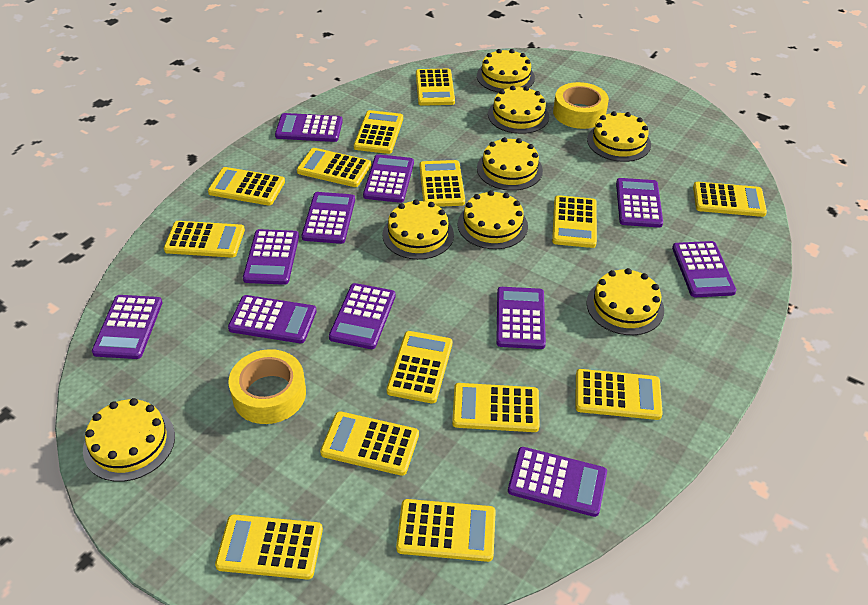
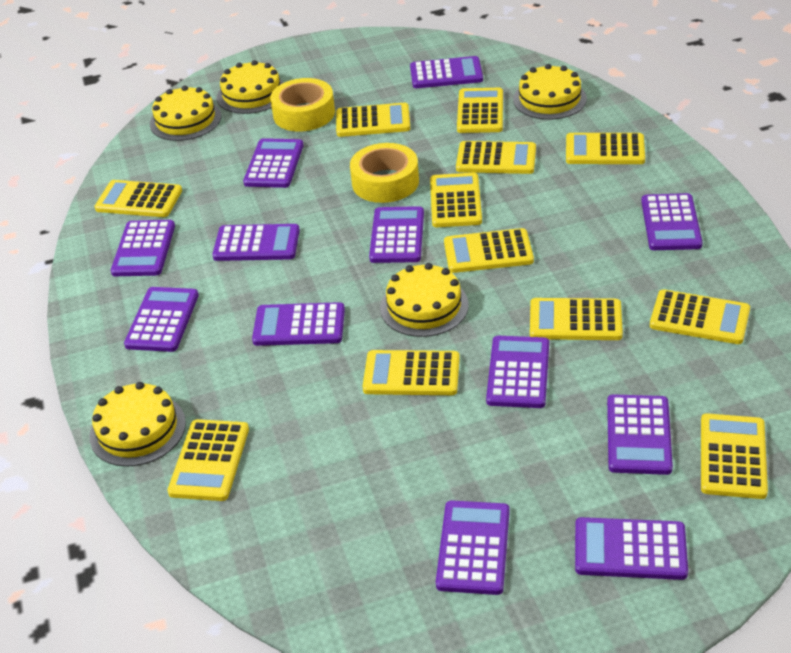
purple calculator: [92,295,162,359] [228,295,317,343] [243,229,299,285] [275,113,343,142] [302,192,355,244] [329,283,396,349] [363,154,414,203] [496,287,546,349] [508,447,607,517] [616,178,663,227] [672,241,736,297] = 11 -> [111,220,175,276] [124,287,199,352] [212,224,300,261] [243,138,303,188] [252,302,345,346] [369,206,424,263] [410,56,483,88] [436,500,510,595] [486,336,549,408] [575,517,688,580] [607,394,673,475] [641,193,703,250] = 12
yellow cake: [83,398,175,482] [382,199,454,260] [458,190,528,249] [477,49,535,93] [477,137,543,191] [488,86,549,134] [587,111,651,162] [587,268,664,335] = 8 -> [89,382,186,467] [150,85,221,141] [217,60,283,114] [380,263,469,337] [513,64,587,120] = 5
yellow calculator: [164,221,245,258] [208,167,285,206] [215,514,323,580] [297,148,371,187] [320,411,419,476] [354,110,403,154] [387,331,452,403] [396,499,496,562] [416,69,455,106] [420,160,465,207] [452,383,540,432] [552,195,597,248] [576,369,663,420] [693,182,767,217] = 14 -> [94,180,182,217] [167,419,249,501] [336,103,410,137] [362,350,460,395] [430,173,482,227] [444,228,534,273] [456,141,536,174] [457,88,503,133] [530,298,623,340] [566,133,645,164] [650,289,750,344] [701,413,768,499] = 12

